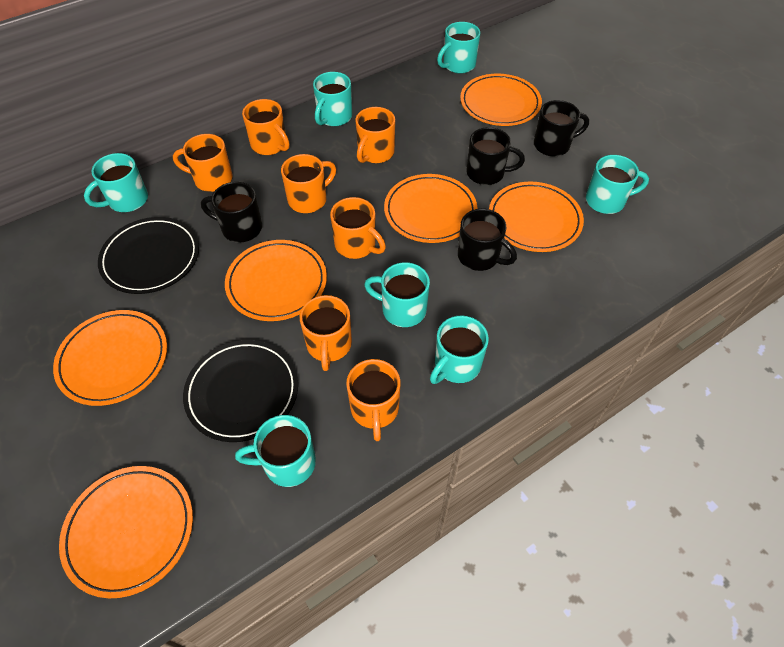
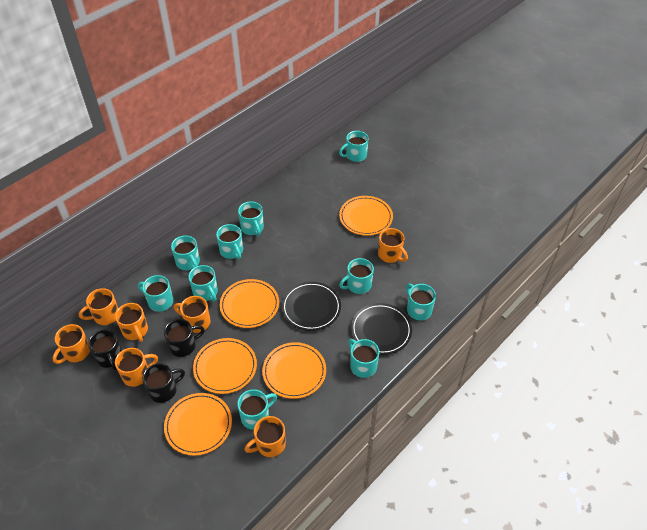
black mug: [201,182,262,242] [458,209,517,271] [467,127,525,185] [534,100,589,157] = 4 -> [88,329,122,370] [142,363,185,403] [164,319,205,357] = 3
orange plate: [53,310,167,406] [59,466,193,598] [225,240,327,321] [384,174,478,243] [460,74,542,126] [489,182,584,252] = 6 -> [164,393,232,456] [193,338,257,394] [220,279,279,328] [262,342,326,399] [339,196,393,236] = 5
turquoise mug: [84,153,148,212] [235,415,316,487] [313,72,352,126] [364,262,430,327] [430,315,489,384] [437,22,480,74] [586,155,649,214] = 7 -> [138,275,173,312] [171,235,200,270] [188,265,218,302] [216,224,243,259] [237,389,277,430] [238,201,264,236] [339,131,369,162] [339,258,374,294] [348,339,379,378] [406,284,436,320] = 10

